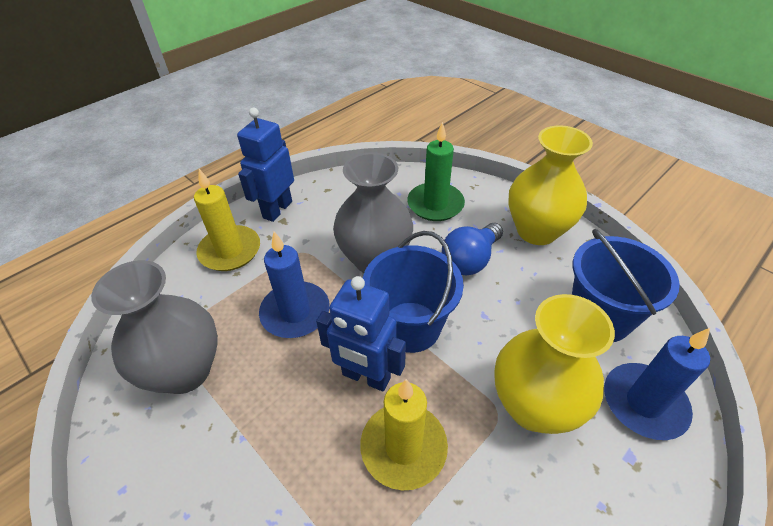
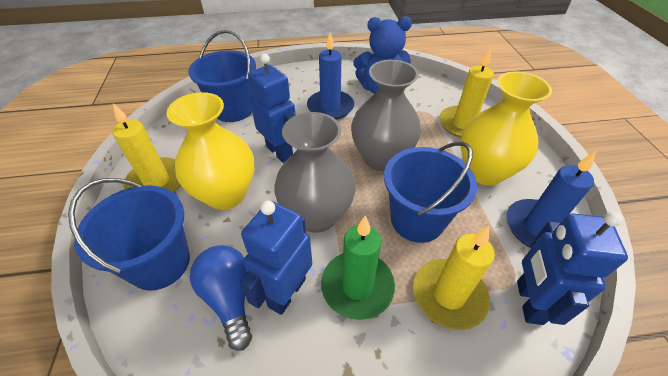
blue bucket: [363,231,464,353] [572,229,680,342] = 2 -> [68,178,190,291] [188,30,256,122] [384,141,477,243] = 3
blue robot: [237,108,294,222] [316,276,406,392] = 2 -> [240,200,312,315] [248,54,296,163] [517,211,628,325] = 3
blue teddy bear: none = 0 -> [353,16,412,94] = 1
yellow candle: [194,169,260,271] [360,379,448,490] = 2 -> [112,103,180,192] [413,226,495,330] [439,48,494,138] = 3

